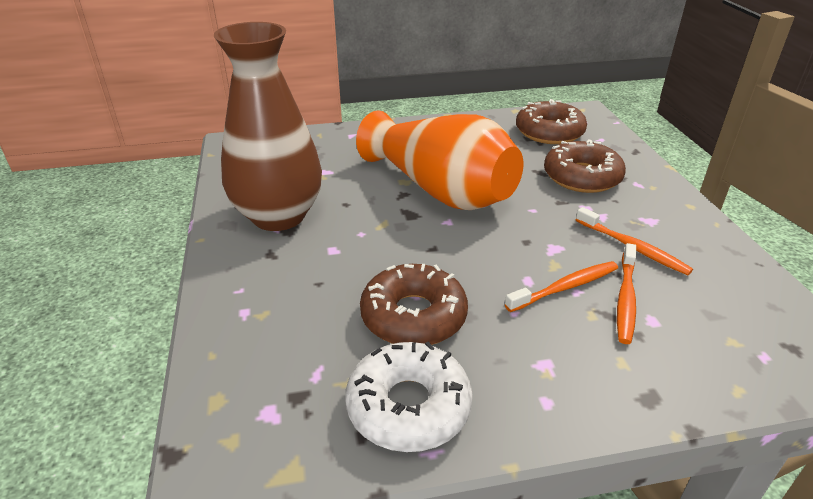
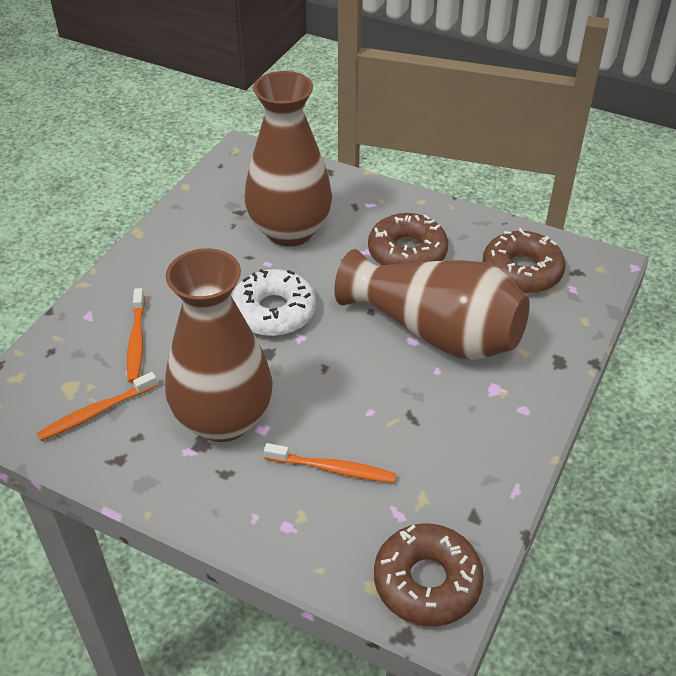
brown vase: [214,22,322,231] = 1 -> [165,248,273,442] [244,71,332,246] [334,249,530,360] = 3
orange vase: [356,110,523,210] = 1 -> none = 0

